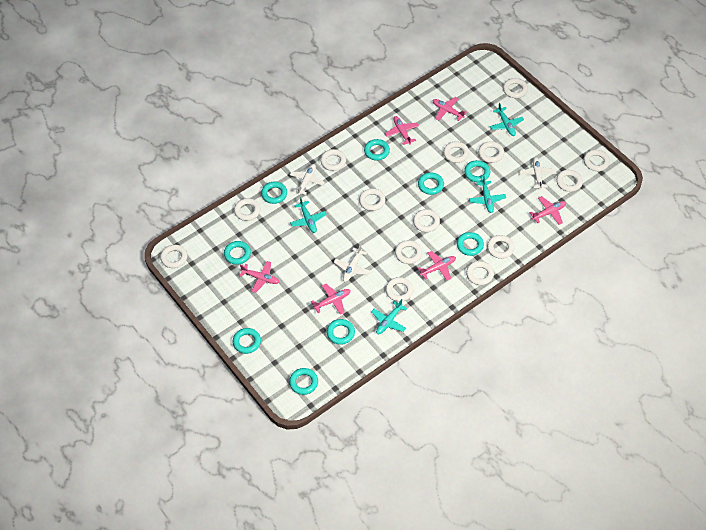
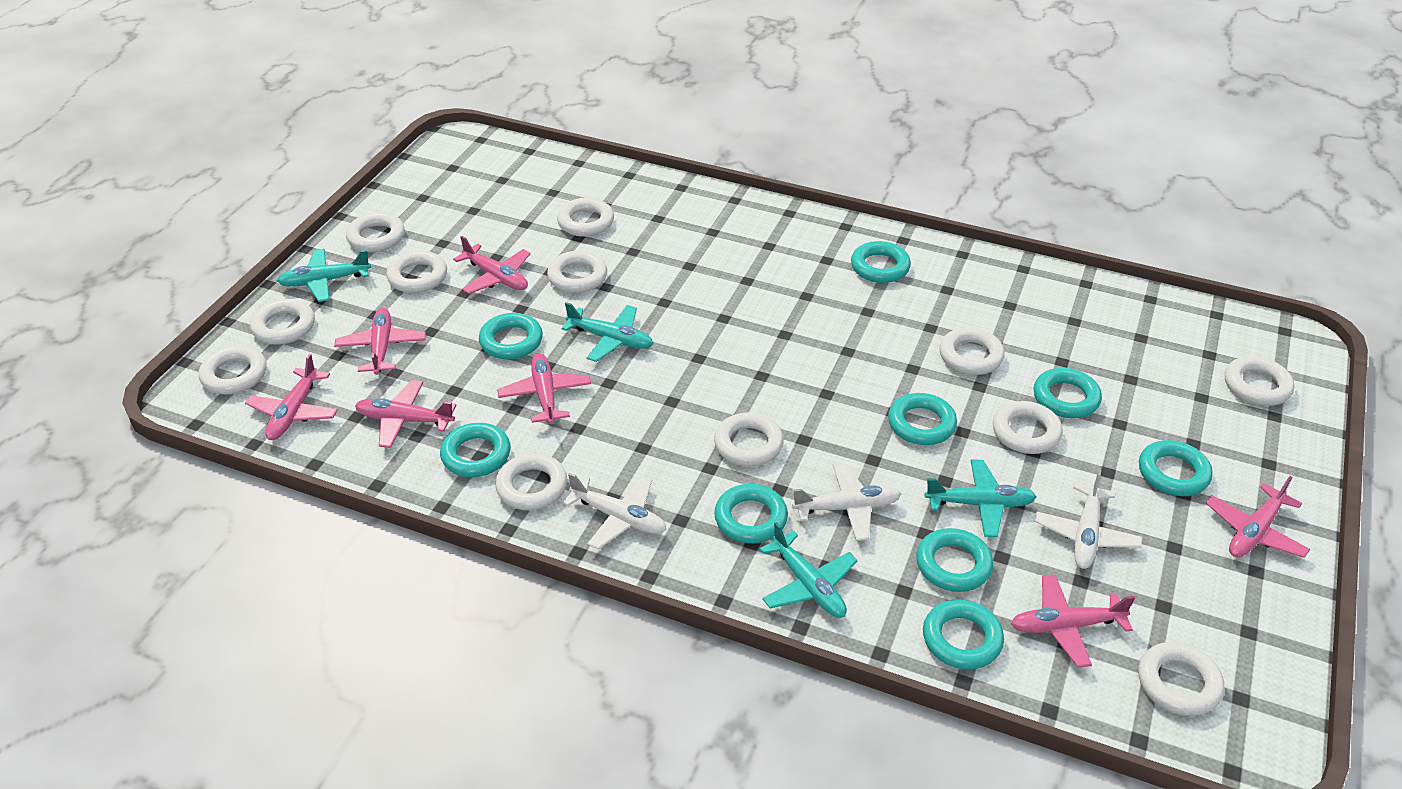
pink plane: [239,261,279,293] [311,284,351,315] [385,116,419,145] [418,251,456,281] [433,97,467,121] [529,196,566,225] = 6 -> [245,354,338,440] [334,308,426,375] [355,380,456,448] [453,236,531,294] [497,353,591,424] [1011,574,1135,667] [1206,476,1310,558] = 7
white ring: [160,245,187,268] [234,198,260,221] [320,149,346,171] [359,188,385,211] [386,277,413,302] [395,240,422,264] [413,209,440,232] [443,141,469,163] [466,261,494,285] [478,141,504,163] [487,235,514,259] [503,78,528,98] [556,170,583,192] [584,150,610,171] = 14 -> [199,345,267,394] [250,299,315,345] [346,212,405,252] [386,251,447,293] [495,453,567,510] [547,251,607,293] [557,198,614,237] [714,413,784,466] [939,327,1005,375] [993,401,1063,454] [1138,642,1224,716] [1225,356,1294,406] = 12

